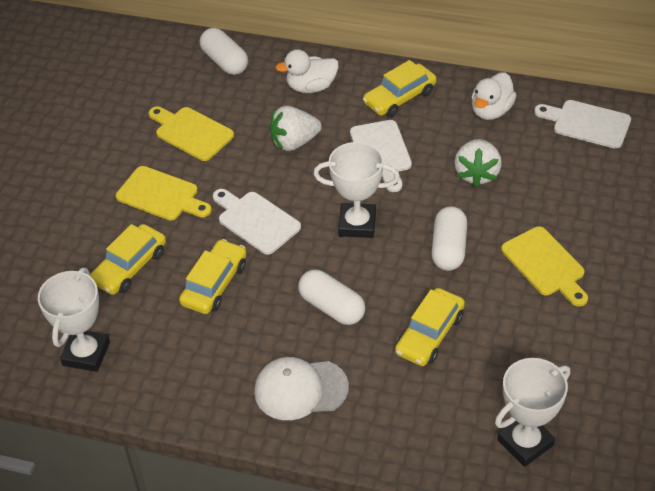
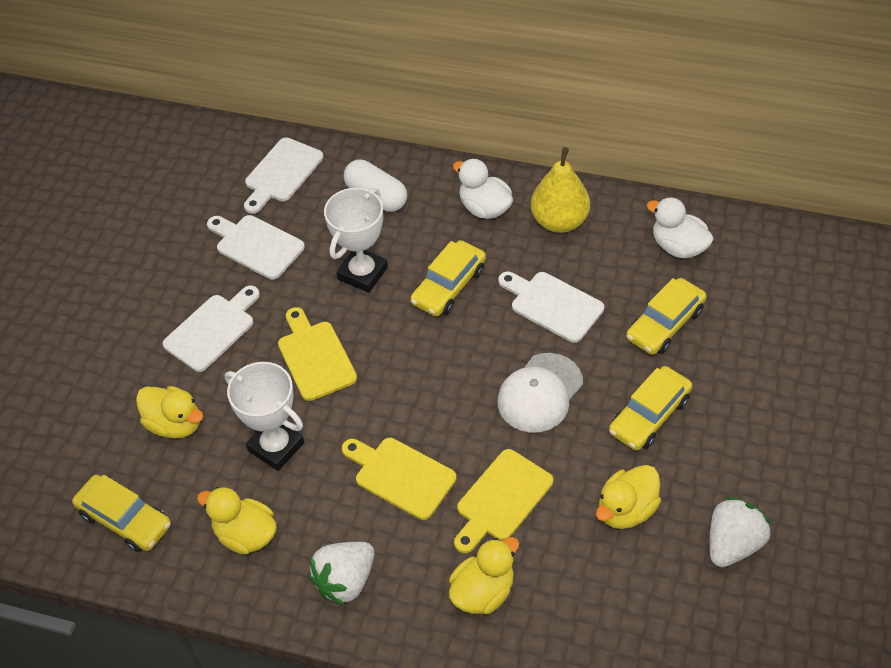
white capsule: [200,28,248,75] [298,270,365,325] [431,206,467,271] = 3 -> [344,160,407,212] = 1
white cutting board: [213,189,301,255] [350,120,412,192] [534,100,631,149] = 3 -> [162,285,260,372] [207,215,305,280] [244,137,324,214] [498,272,604,343] = 4
white trophy: [38,268,110,372] [313,142,400,238] [495,358,570,467] = 3 -> [225,362,304,471] [324,188,388,293] = 2
yellow duck: none = 0 -> [136,386,203,439] [197,487,277,555] [449,537,519,614] [596,465,661,529] = 4
yellow pear: none = 0 -> [531,147,590,233] = 1

